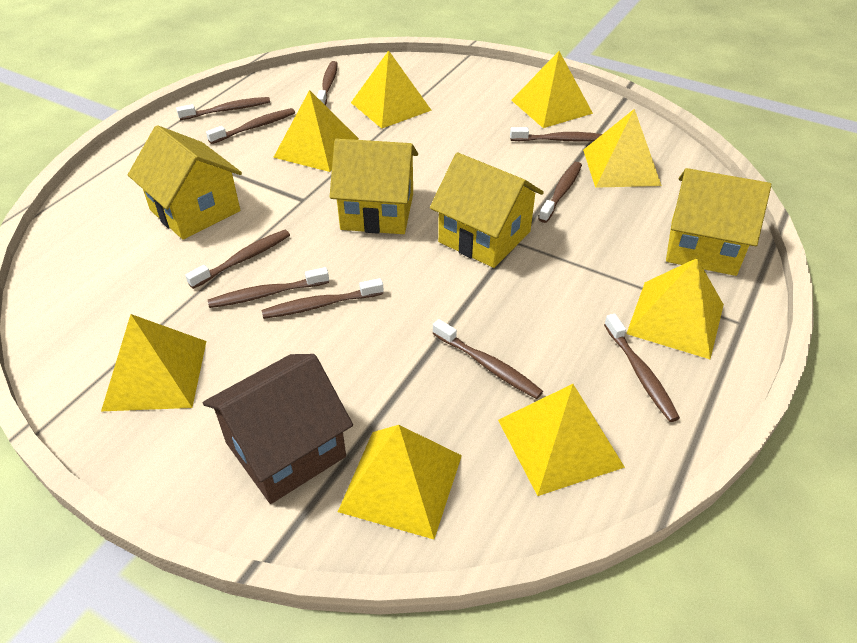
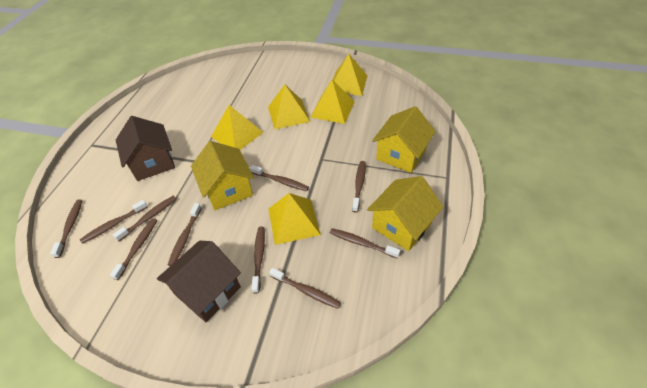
brown house: [203,354,353,504] = 1 -> [116,116,175,181] [157,241,241,322] = 2
yellow house: [128,125,242,239] [330,139,418,234] [430,153,544,268] [666,168,771,276] = 4 -> [191,141,254,210] [367,176,443,251] [372,106,436,173] = 3
yellow pyramid: [101,314,206,411] [273,90,359,172] [338,425,462,539] [351,50,432,128] [498,384,625,496] [511,51,593,128] [583,109,662,188] [626,258,724,359] = 8 -> [211,105,263,150] [268,84,310,129] [268,193,321,245] [310,79,355,124] [333,54,367,96] = 5

